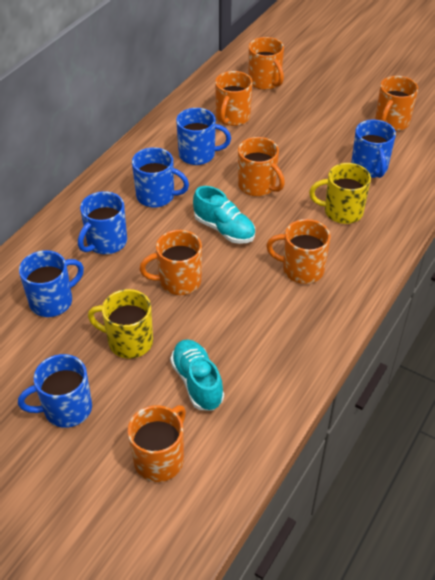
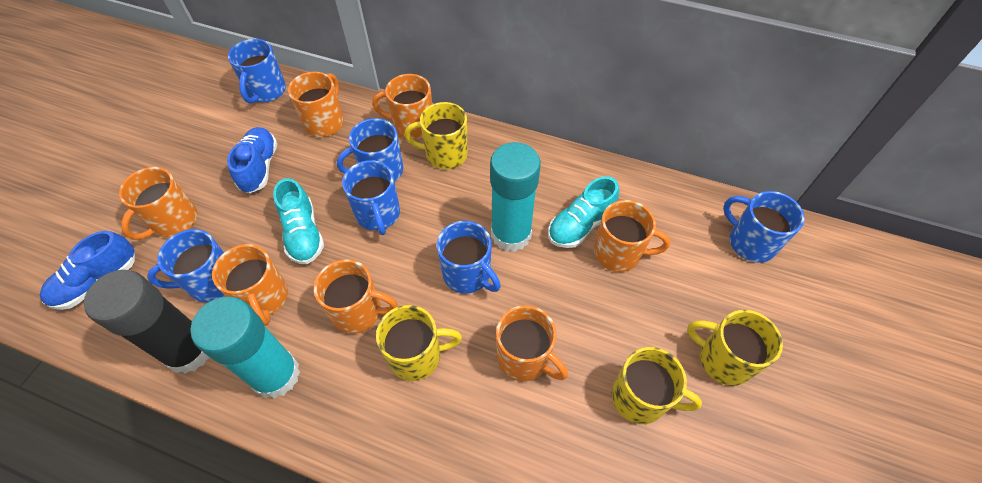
black glue stick: none = 0 -> [84,270,210,374] = 1
blue shoe: none = 0 -> [40,231,135,310] [227,127,278,193] = 2
turquoise glue stick: none = 0 -> [190,297,300,399] [490,142,541,252] = 2
yellow mug: [88,289,153,359] [309,163,371,224] = 2 -> [376,305,462,381] [405,102,468,169] [611,347,702,424] [687,310,783,386] = 4

